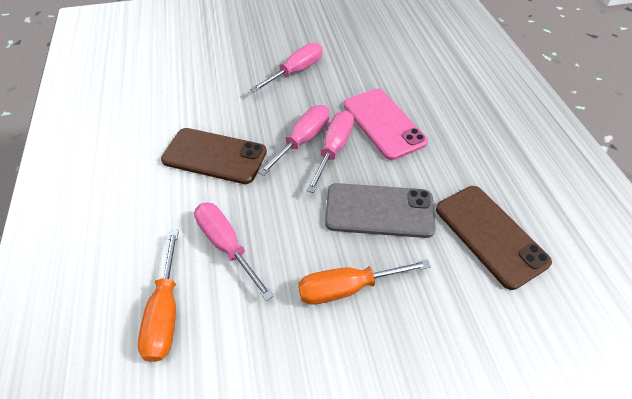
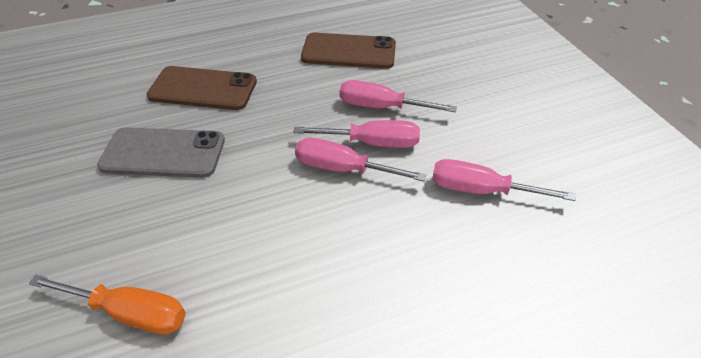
orange screwdriver: [138,230,179,362] [298,259,431,305] = 2 -> [29,275,186,335] = 1
pink phone: [344,89,428,160] = 1 -> none = 0

